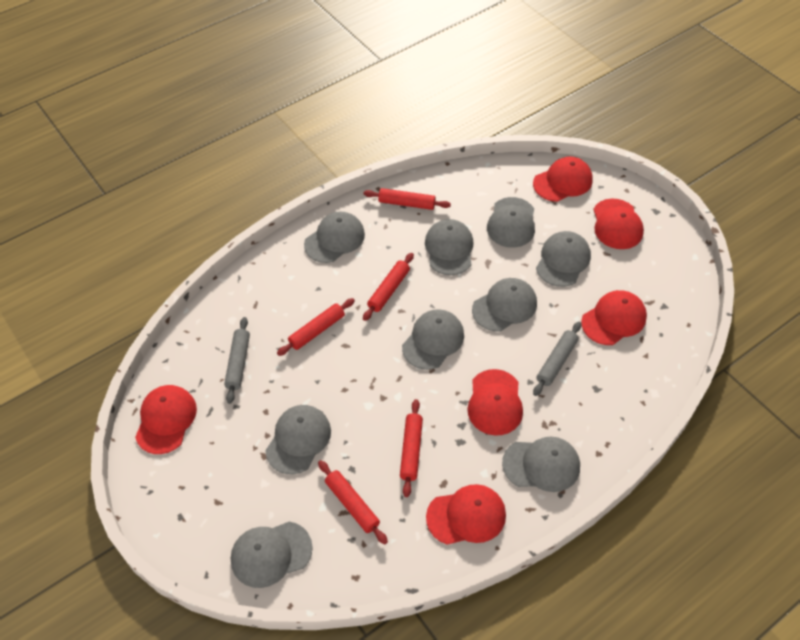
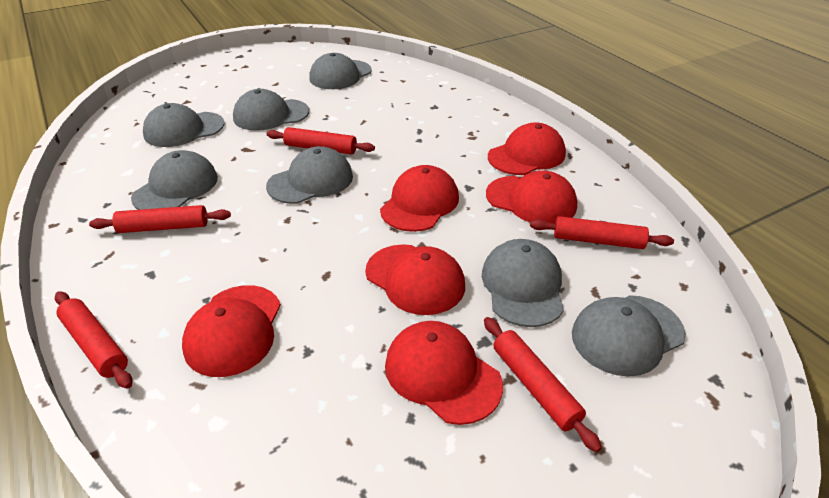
grey cap: [231,521,313,588] [265,405,331,474] [304,212,365,263] [402,309,464,370] [425,219,473,275] [472,278,537,331] [487,197,535,248] [502,437,580,492] [536,231,591,287] = 9 -> [131,150,218,210] [143,103,225,147] [233,89,309,131] [266,146,353,204] [309,53,372,89] [482,239,564,327] [572,295,686,377] = 7
grey rolling pin: [224,317,250,404] [533,322,581,396] = 2 -> none = 0

